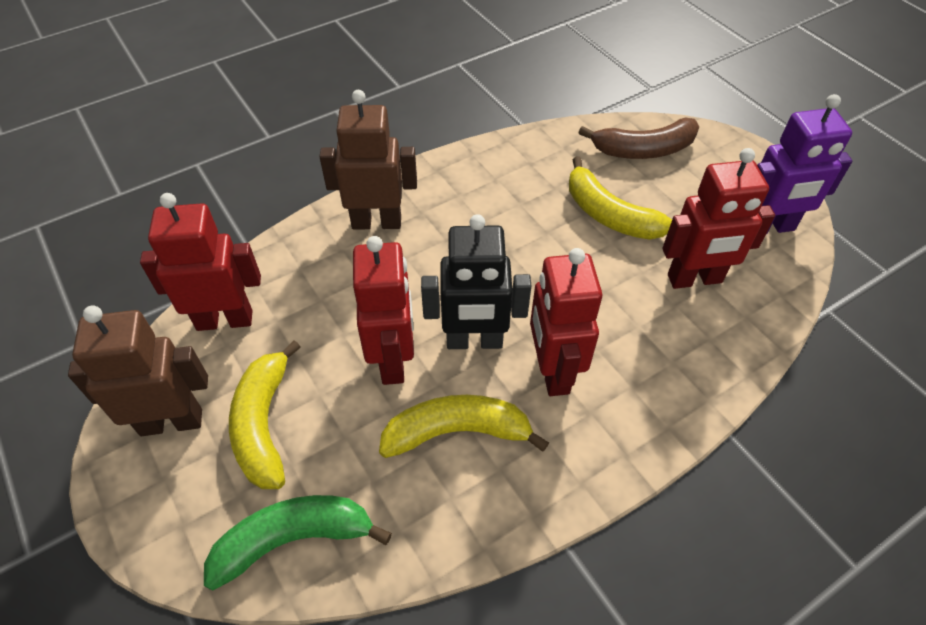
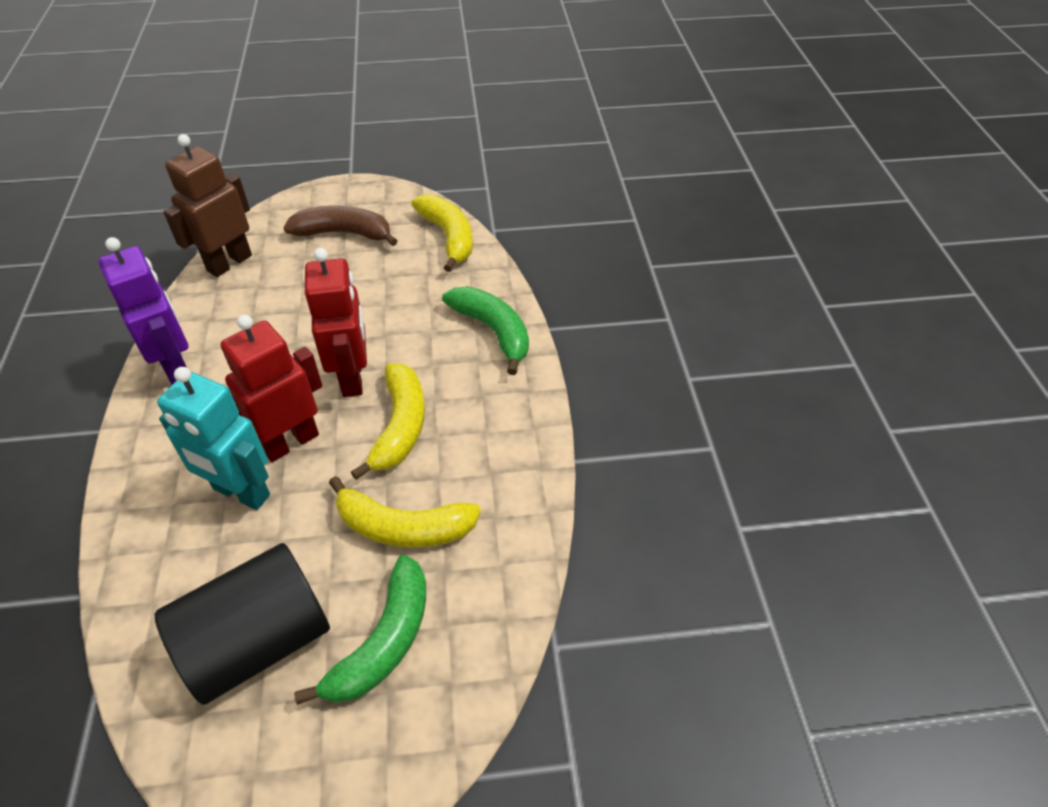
black cylinder: none = 0 -> [155,543,330,705] = 1
black robot: [421,214,531,349] = 1 -> none = 0
brown robot: [68,305,208,436] [319,90,417,230] = 2 -> [163,134,252,277] = 1
green banana: [204,495,392,591] = 1 -> [294,555,426,705] [442,286,529,375] = 2
red robot: [140,193,261,331] [353,236,414,385] [530,248,602,396] [663,148,775,289] = 4 -> [220,315,323,462] [305,248,367,397] = 2
turquoise robot: none = 0 -> [157,367,270,510] = 1

